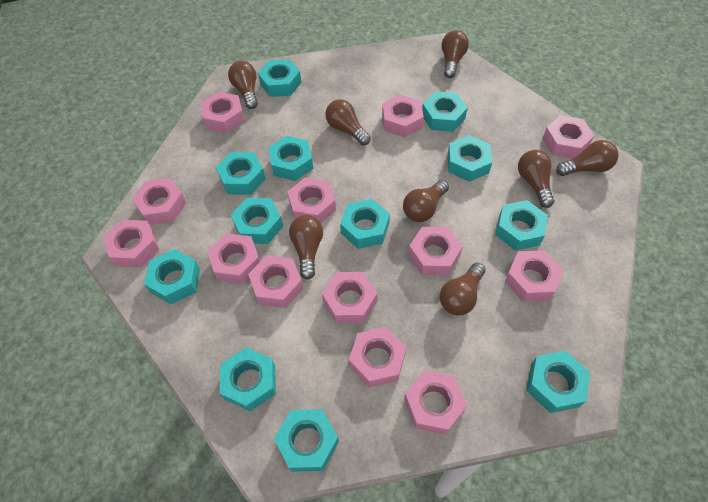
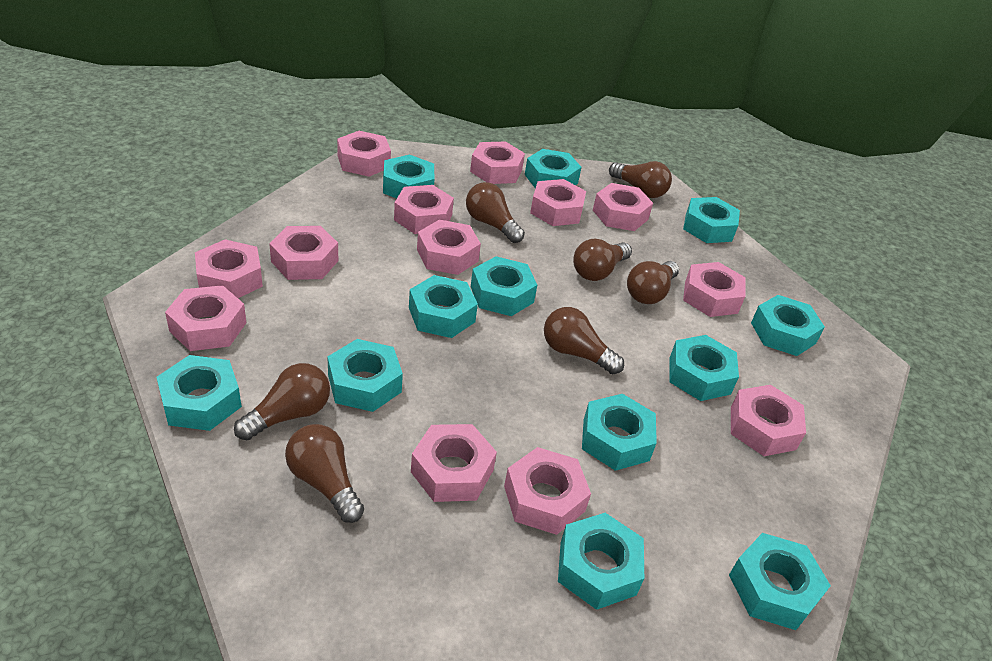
brown light bulb: [228,61,258,109] [289,215,323,280] [325,99,371,146] [403,180,449,222] [440,262,486,316] [441,30,469,78] [518,150,554,208] [556,140,619,176] = 8 -> [234,363,330,440] [285,424,364,523] [466,182,525,243] [544,307,624,374] [573,239,632,281] [609,161,672,198] [627,261,679,304] = 7

